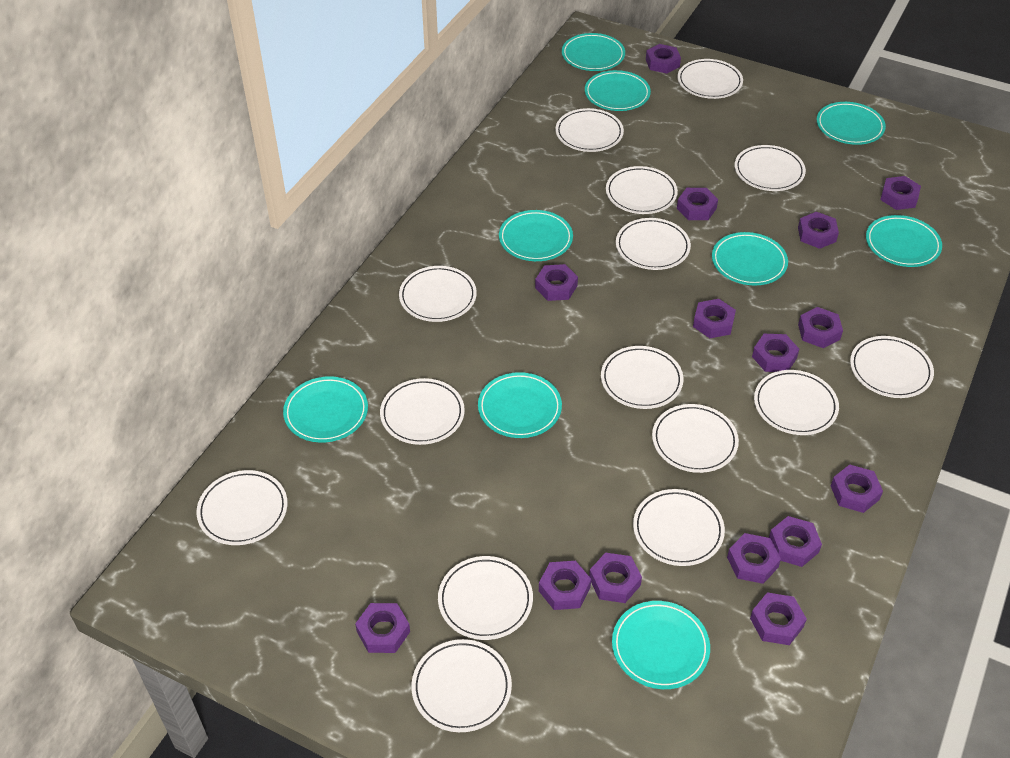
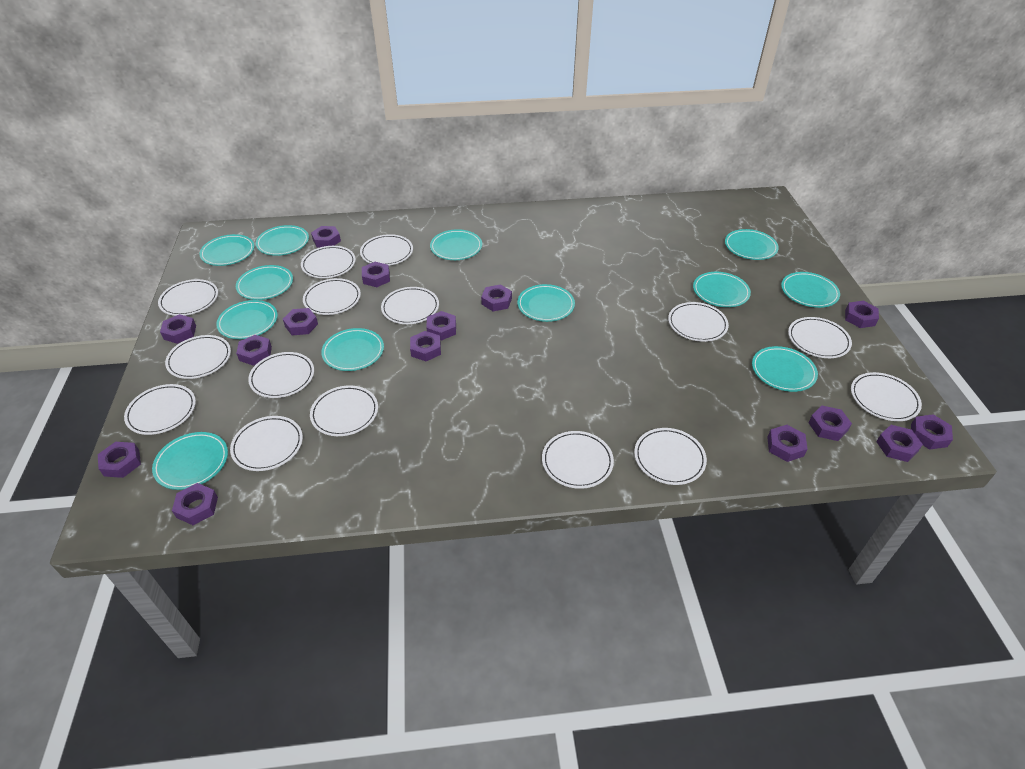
turquoise plate: [283,376,368,443] [478,372,562,438] [499,210,573,261] [562,33,625,71] [585,70,651,111] [612,601,710,689] [712,232,788,285] [817,102,886,145] [866,215,942,267] = 9 -> [152,432,228,490] [199,234,255,266] [216,300,278,339] [236,265,293,300] [256,225,309,256] [321,328,384,371] [430,229,482,260] [517,284,575,322] [693,272,751,307] [725,229,779,260] [752,346,818,392] [781,272,840,308] = 12

